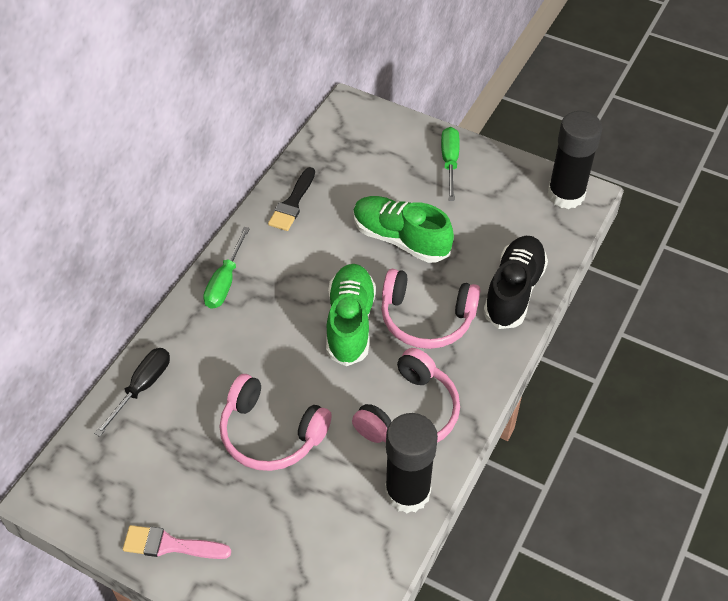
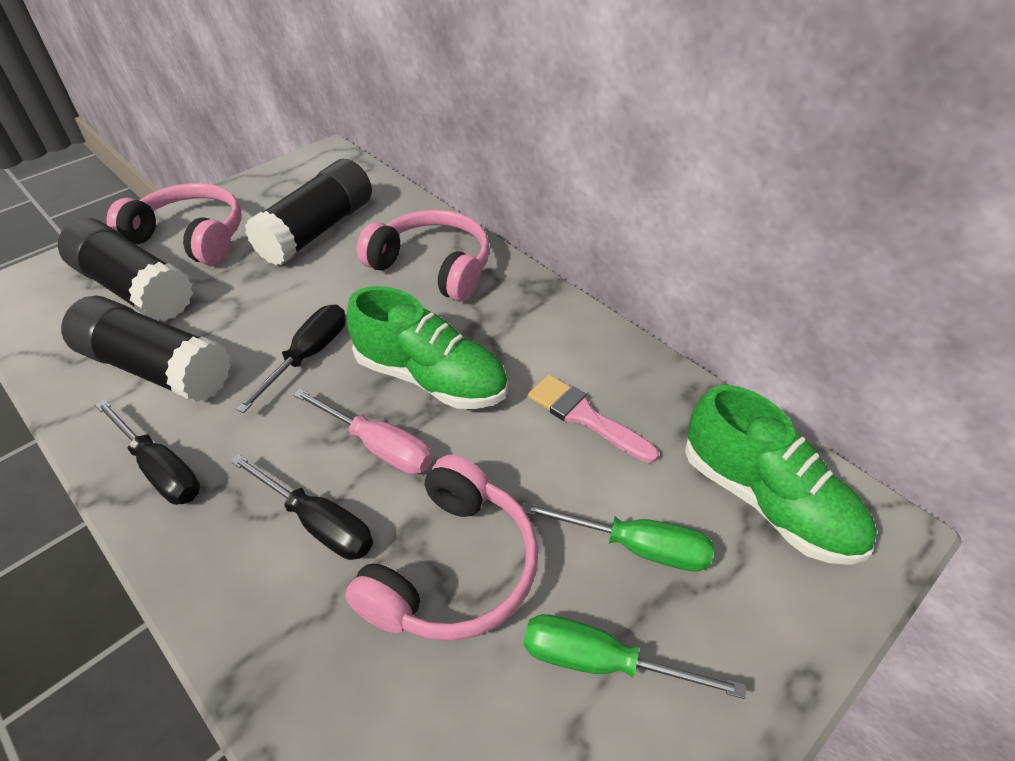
black brush: [268,167,315,231] = 1 -> none = 0
black glue stick: [385,413,438,513] [547,111,602,209] = 2 -> [58,218,193,322] [61,296,231,402] [245,159,372,265] = 3
black screwdriver: [94,348,170,437] = 1 -> [95,399,200,505] [230,454,373,560] [236,305,346,413] = 3
black shoe: [483,236,548,329] = 1 -> none = 0
pink screwdriver: none = 0 -> [293,388,432,474] = 1

